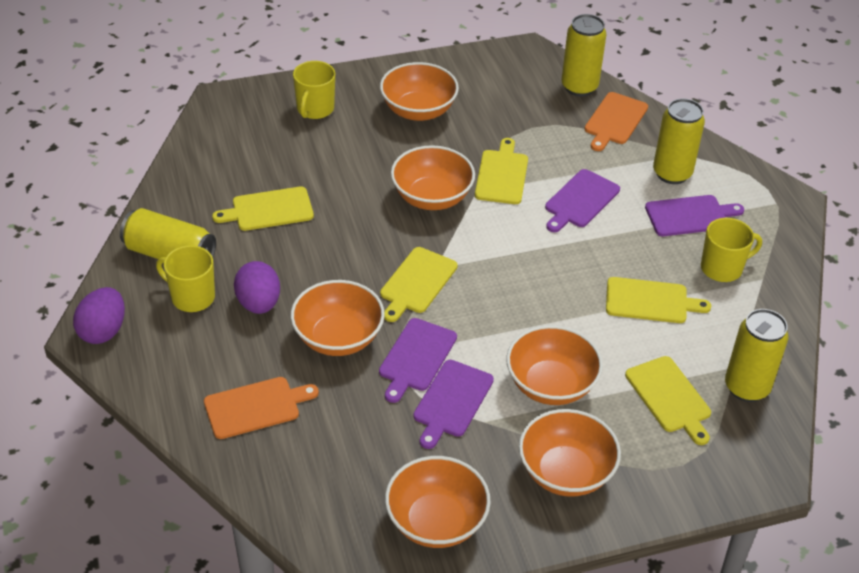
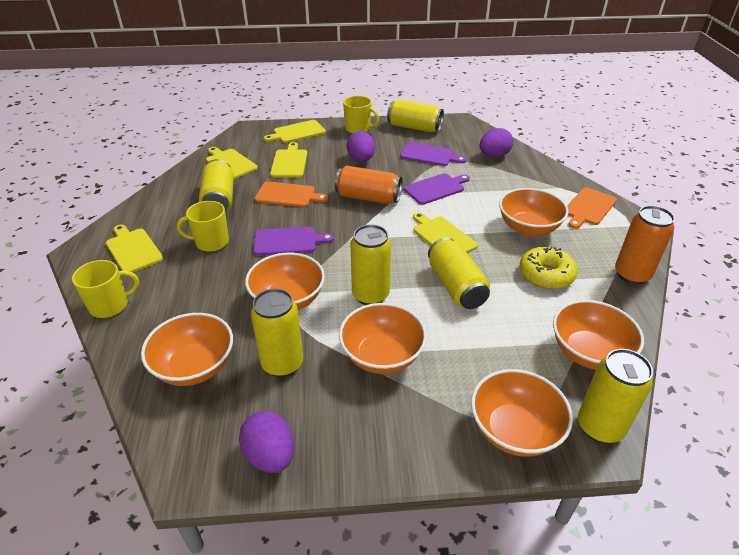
orange can: none = 0 -> [335,166,402,204] [615,205,675,285] = 2
purple cutting board: [379,318,457,403] [413,360,494,449] [545,169,620,232] [645,195,744,236] = 4 -> [253,227,334,255] [400,142,466,166] [404,173,470,205] = 3
purple egg: [73,287,125,344] [234,261,280,314] = 2 -> [239,411,294,473] [347,131,375,162] [480,128,513,157] = 3
yellow can: [120,208,216,259] [561,14,607,96] [653,99,705,184] [725,309,789,402] = 4 -> [199,159,234,212] [251,288,303,377] [351,224,391,305] [387,99,444,132] [428,238,490,309] [578,349,653,443] = 6
yellow donut: none = 0 -> [519,247,578,289] = 1

